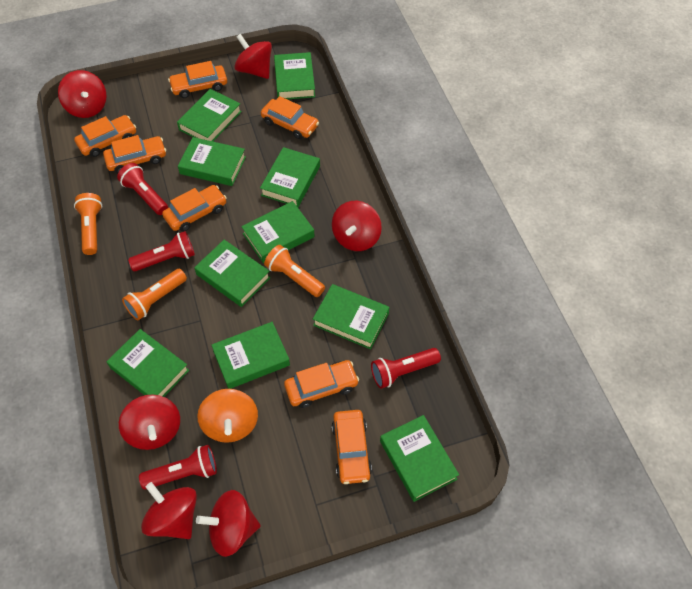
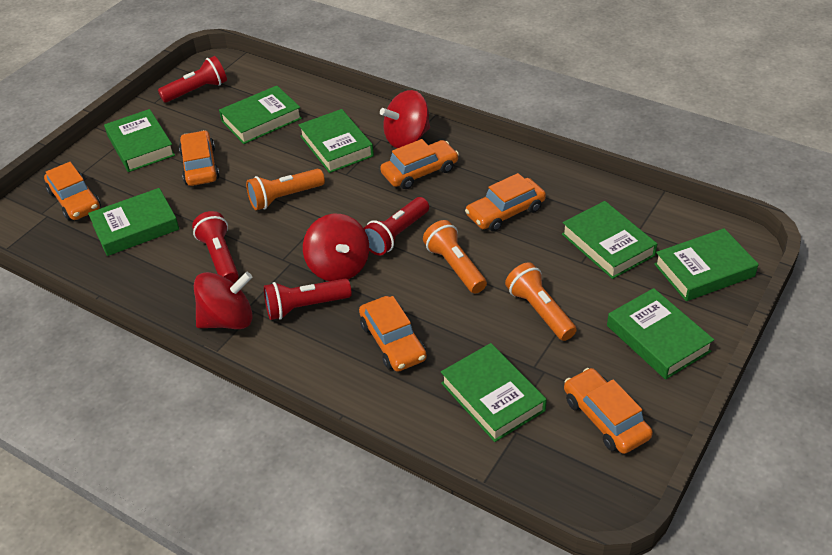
green book: [106,329,189,397] [177,89,242,141] [178,137,246,186] [194,240,270,307] [212,322,290,389] [241,201,315,263] [260,147,320,207] [274,52,315,99] [313,284,389,349] [380,415,459,502] = 10 -> [88,188,179,256] [104,109,175,172] [219,86,302,144] [299,109,374,173] [441,343,547,442] [562,201,657,279] [607,288,714,380] [654,228,758,301] = 8
orange car: [74,115,136,157] [103,135,166,173] [162,185,226,232] [168,61,227,98] [261,96,319,139] [284,360,359,408] [332,410,372,484] = 7 -> [44,162,101,220] [179,130,220,186] [359,296,427,372] [380,139,459,189] [465,173,546,232] [564,368,653,454] = 6
orange spinning top: [197,389,258,443] = 1 -> none = 0
red spinning top: [58,70,107,118] [119,394,180,450] [141,482,197,539] [196,490,261,557] [234,34,272,79] [332,201,382,251] = 6 -> [194,272,253,329] [303,214,369,281] [380,90,430,148] = 3

